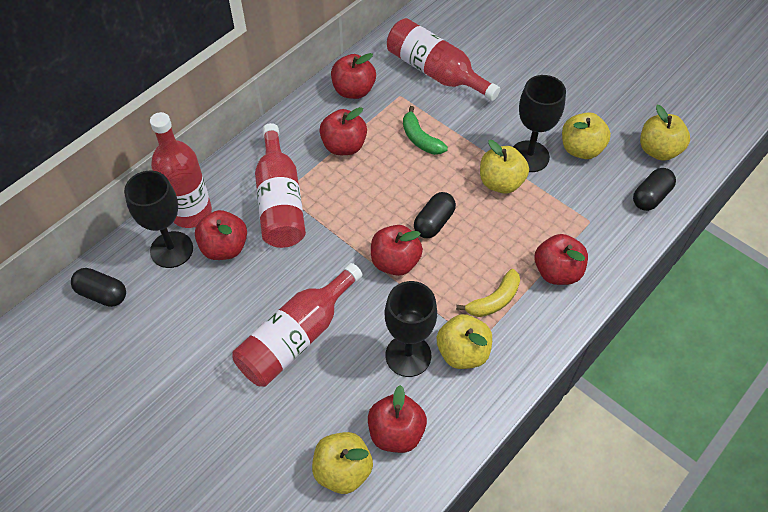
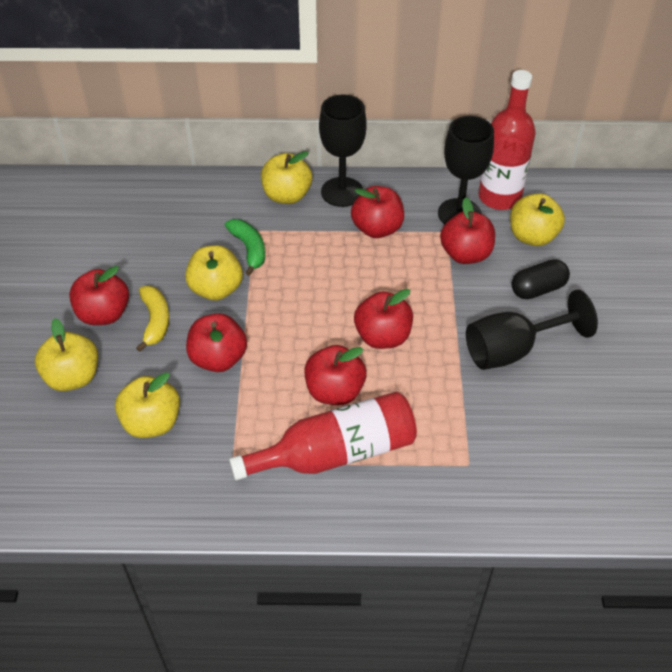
black capsule: [71,268,126,307] [414,192,456,238] [633,168,676,211] = 3 -> [512,259,570,299] = 1
red bottle: [150,112,212,228] [232,263,362,387] [255,123,306,248] [387,18,500,101] = 4 -> [229,392,417,480] [479,70,535,210] = 2

